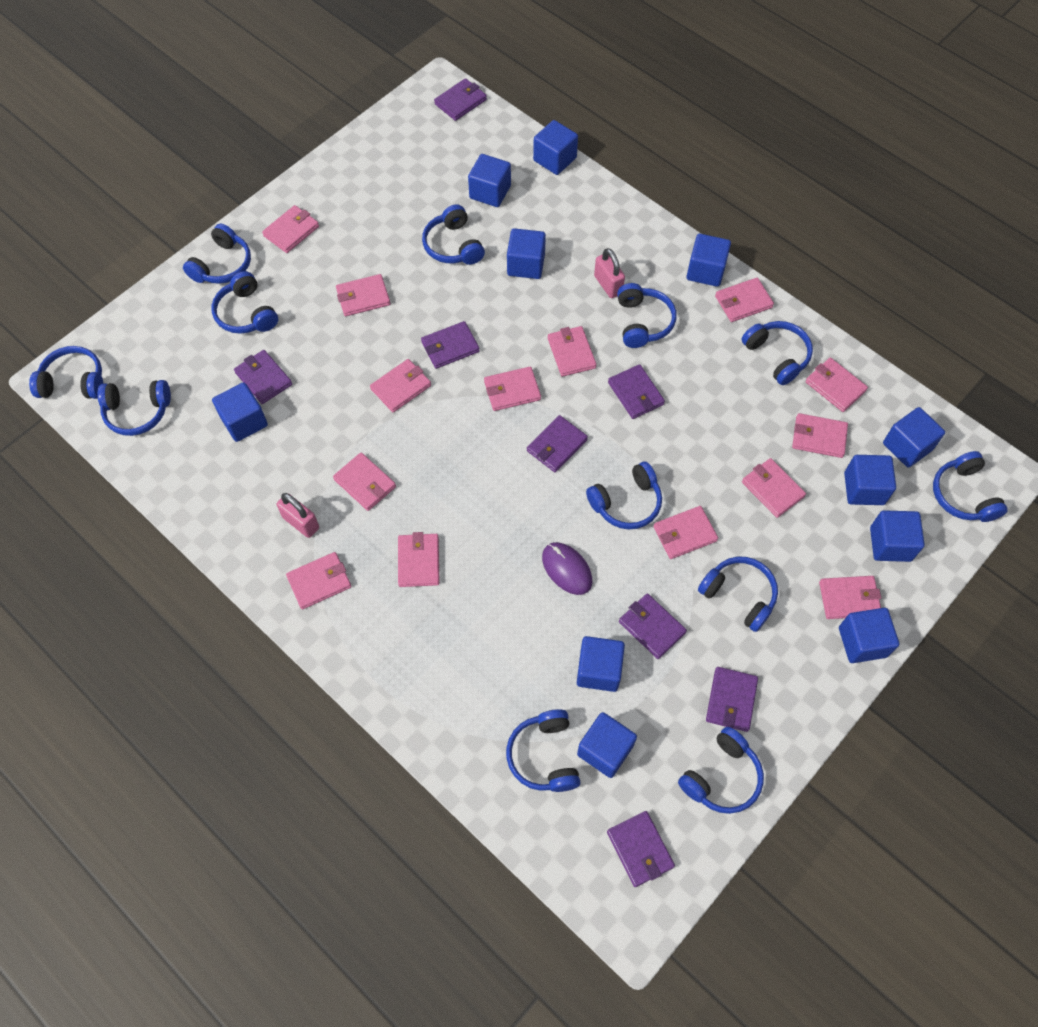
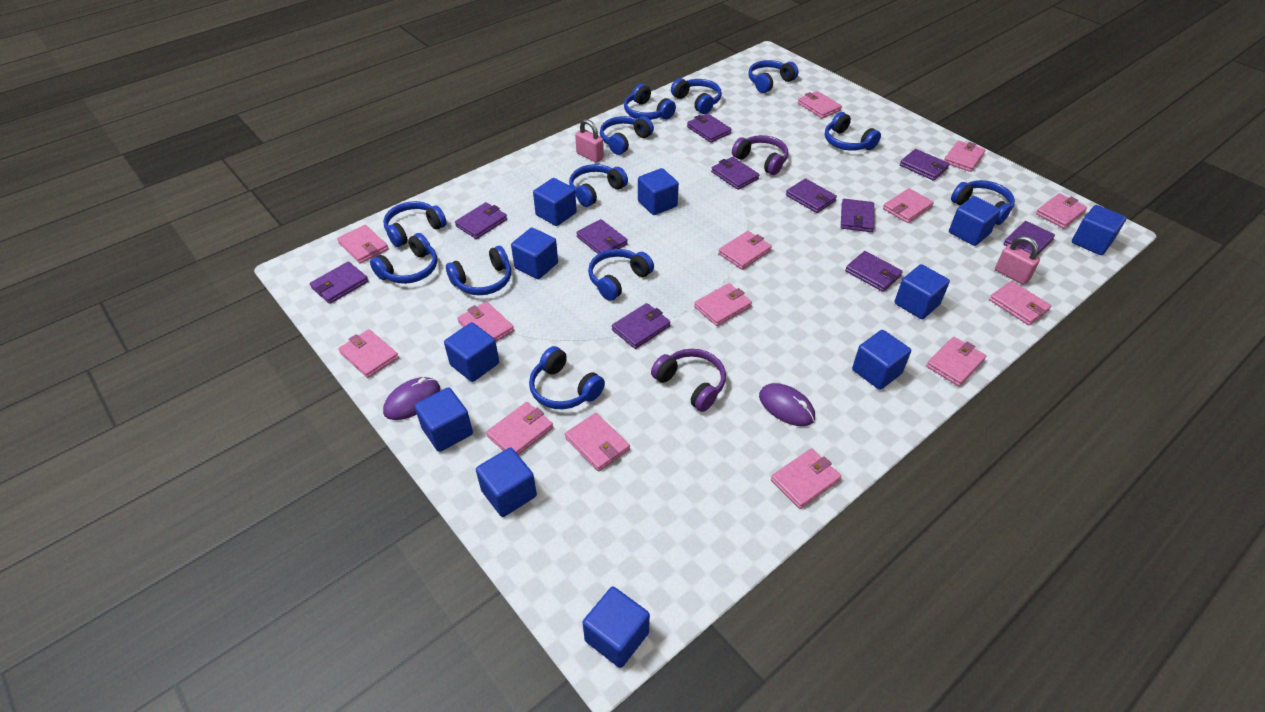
purple headphones: none = 0 -> [651,349,726,412] [732,135,788,175] = 2
purple mouse: [542,542,592,595] = 1 -> [383,377,440,420] [759,383,815,426] = 2
purple wallet: [234,350,292,404] [421,321,480,369] [434,78,487,121] [527,415,588,472] [607,811,675,887] [608,364,665,419] [619,593,687,659] [706,667,758,732] = 8 -> [310,262,369,304] [455,202,507,239] [576,219,628,254] [612,303,671,349] [687,113,732,143] [711,157,760,190] [786,178,837,213] [841,199,874,232] [845,251,903,292] [900,149,950,181] [1003,221,1055,255] = 11

